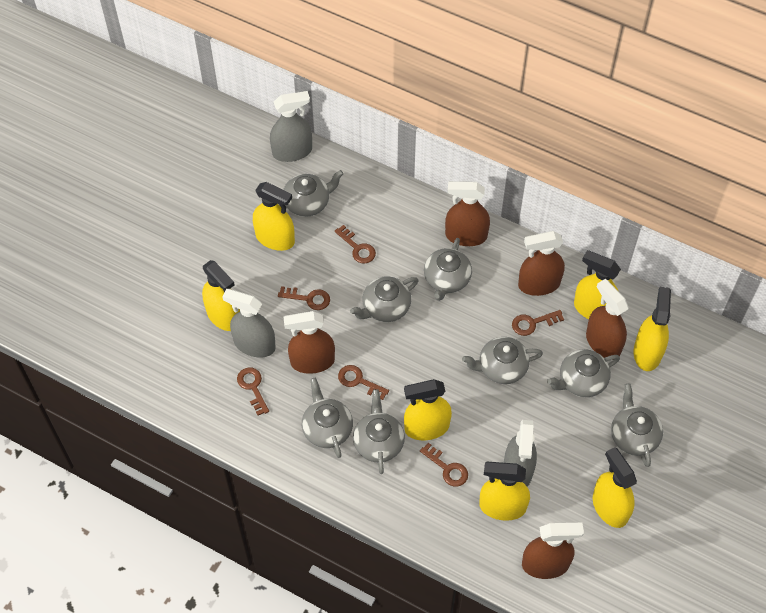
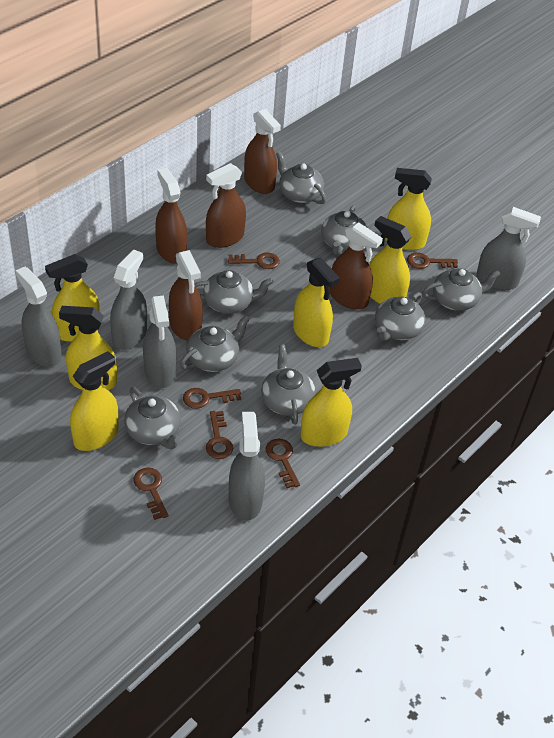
grey spray bottle: [222,289,276,357] [270,91,312,162] [504,420,537,487] = 3 -> [16,267,62,367] [110,249,147,350] [143,295,176,388] [229,412,265,520] [476,207,541,290] = 5

